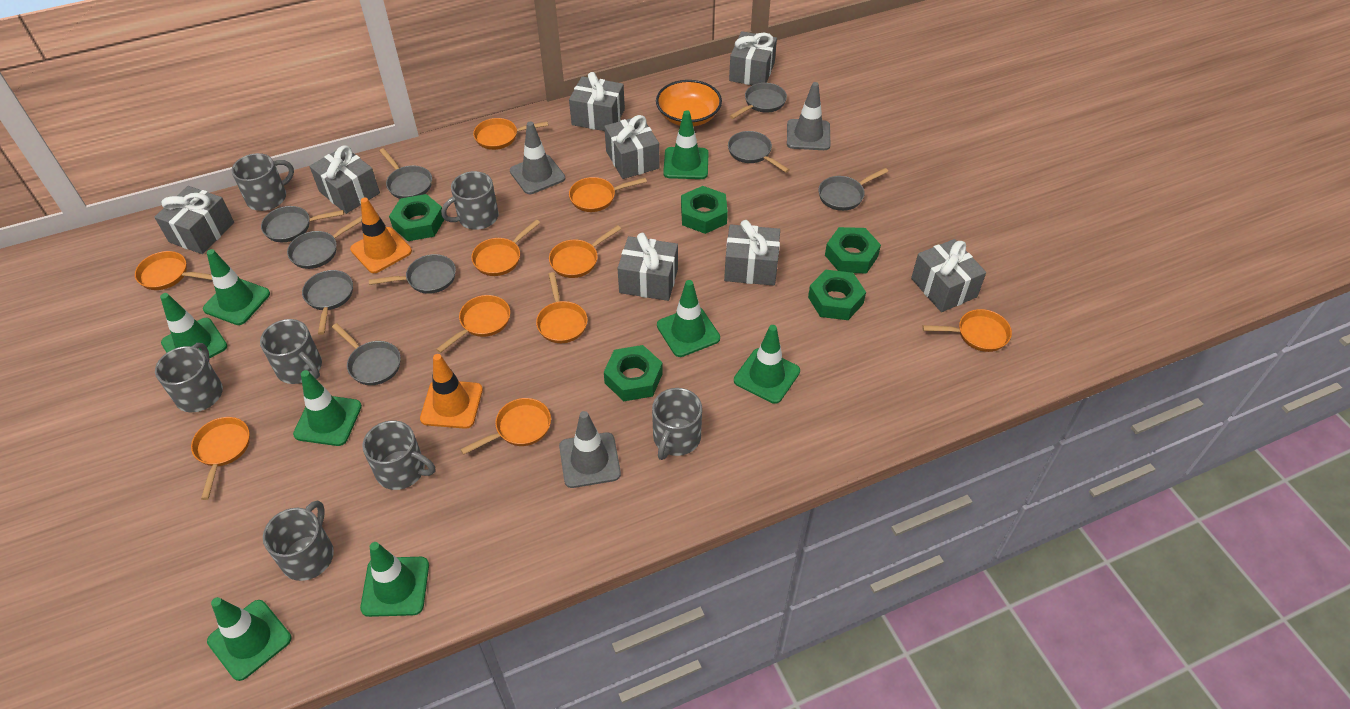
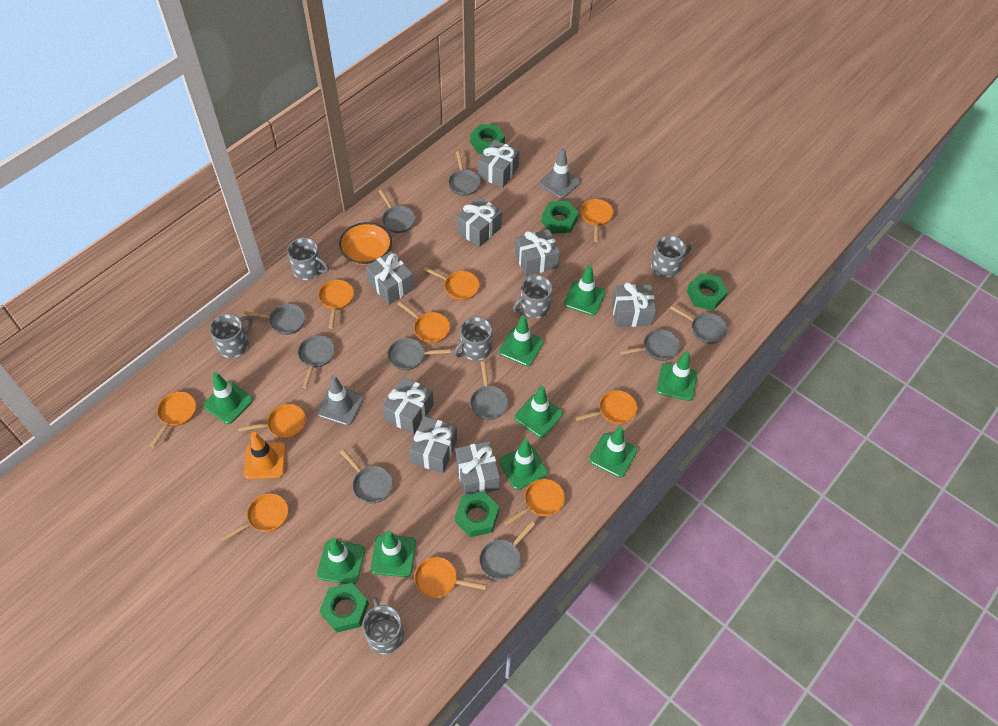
green traffic cone: [160,293,227,358] [203,249,270,325] [207,597,291,681] [293,370,362,446] [360,542,429,617] [657,280,720,357] [663,110,709,179] [734,325,800,404] = 8 -> [203,372,253,424] [317,537,365,584] [371,531,416,577] [499,315,543,366] [499,439,548,490] [515,386,563,438] [564,265,605,316] [589,426,637,478] [657,351,697,401] = 9
grey mug: [155,343,223,412] [232,153,294,211] [260,319,322,384] [263,501,334,581] [363,421,435,490] [441,171,499,230] [652,388,702,460] = 7 -> [209,314,253,358] [287,238,329,280] [362,597,404,654] [454,317,493,361] [513,275,553,318] [651,235,691,278] = 6
grey pan: [261,206,344,242] [287,216,362,269] [302,270,353,335] [332,323,401,385] [369,254,456,294] [379,148,432,199] [728,131,790,173] [730,83,787,119] [819,168,888,211] = 9 -> [243,304,305,335] [298,335,335,388] [340,449,393,504] [378,189,415,233] [387,338,451,370] [448,151,481,196] [470,361,508,420] [479,521,535,580] [620,329,680,361] [670,305,728,344] = 10
grey traffic cone: [510,122,565,194] [559,411,621,488] [787,82,831,150] = 3 -> [317,375,364,426] [539,148,580,199] = 2
orange traffic cone: [350,198,412,273] [420,354,483,429] = 2 -> [244,432,286,479] = 1

